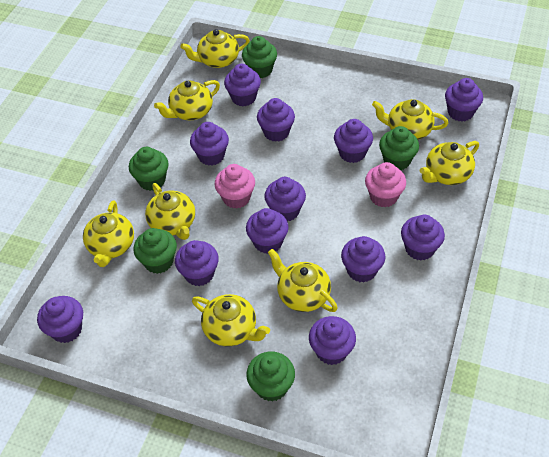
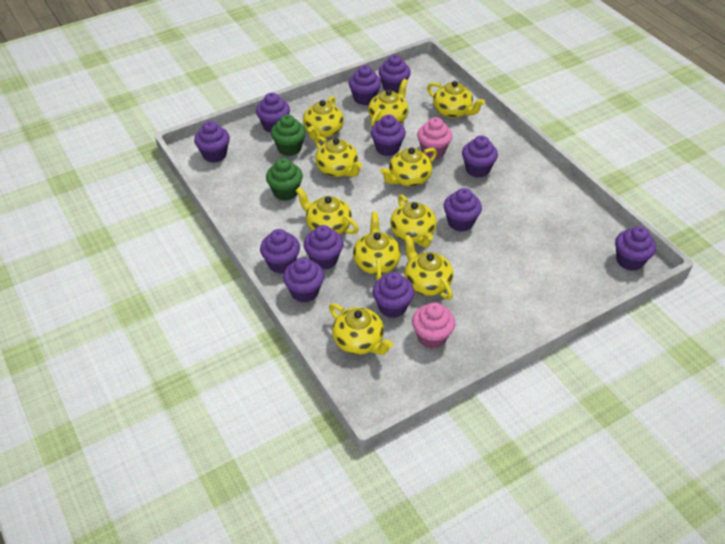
green cupcake: [129,147,169,191] [133,228,177,274] [242,36,277,78] [246,351,295,402] [379,126,419,170] = 5 -> [266,158,303,201] [271,115,306,156] = 2
yellow teapot: [83,200,134,267] [145,183,195,240] [154,80,220,120] [180,29,250,68] [192,294,270,346] [268,249,338,312] [372,99,448,140] [420,141,479,185] = 8 -> [295,187,359,234] [303,96,344,140] [315,136,362,177] [329,303,393,355] [353,212,401,280] [368,79,408,127] [380,147,437,187] [390,195,437,247] [404,235,453,300] [427,81,485,118] = 10

